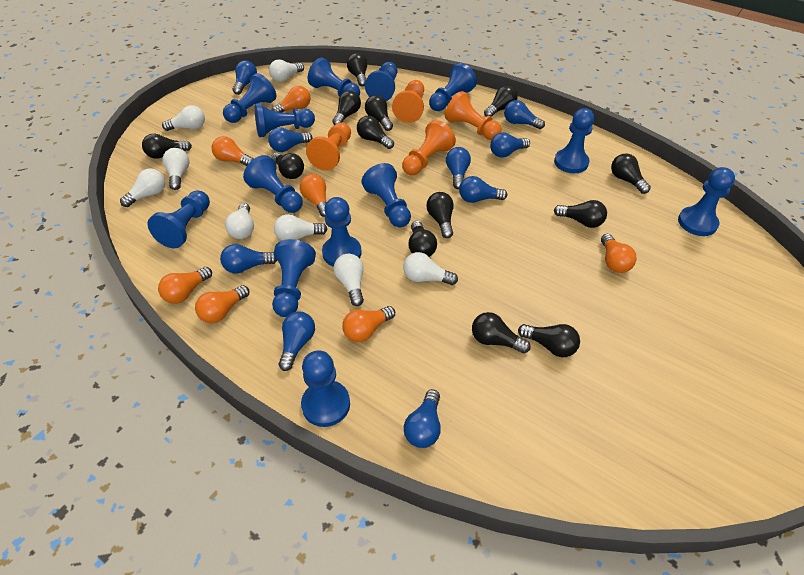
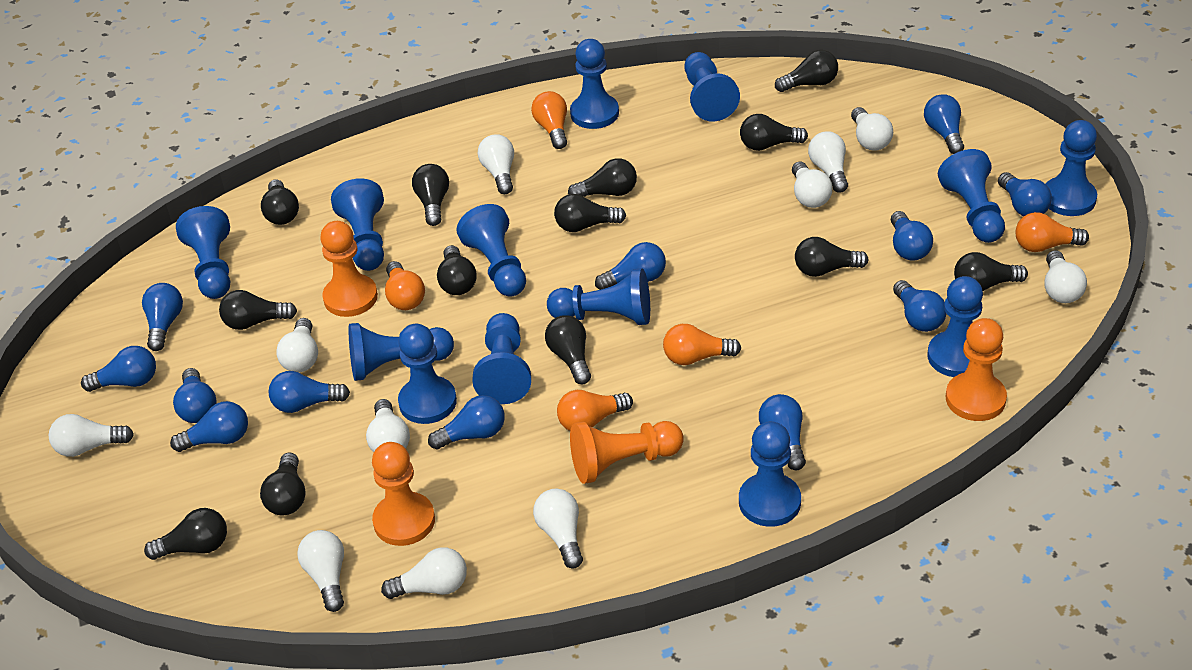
blue light bulb: [220,244,277,273] [233,60,257,95] [268,127,312,152] [278,311,315,371] [404,389,441,448] [446,147,471,189] [459,176,507,203] [490,132,530,157] [504,100,545,129] = 9 -> [81,346,156,392] [142,283,183,351] [170,401,248,452] [173,368,217,423] [268,371,350,413] [428,395,505,450] [595,242,666,290] [759,394,806,470] [891,211,933,261] [893,280,946,332] [924,94,964,154] [998,172,1052,217] = 12
orange light bulb: [158,267,212,304] [195,285,249,323] [212,136,254,166] [272,86,311,113] [300,174,327,217] [342,306,395,342] [601,234,637,273] = 7 -> [385,261,425,310] [531,91,567,149] [557,390,633,431] [663,324,741,365] [1016,212,1089,252] = 5
white light bulb: [120,168,165,207] [162,105,205,131] [163,148,189,190] [225,203,254,239] [269,59,304,82] [274,214,327,241] [334,254,364,306] [403,252,458,285] = 8 -> [49,414,134,457] [276,318,318,372] [297,530,344,612] [366,399,410,452] [381,547,467,599] [478,134,514,194] [533,489,583,569] [792,162,832,208] [808,131,848,193] [851,107,893,151] [1044,250,1087,303] = 11

